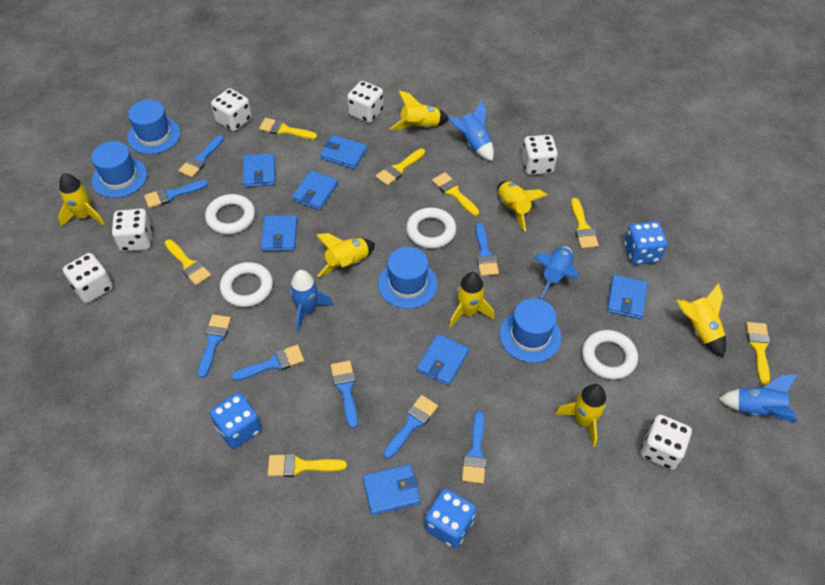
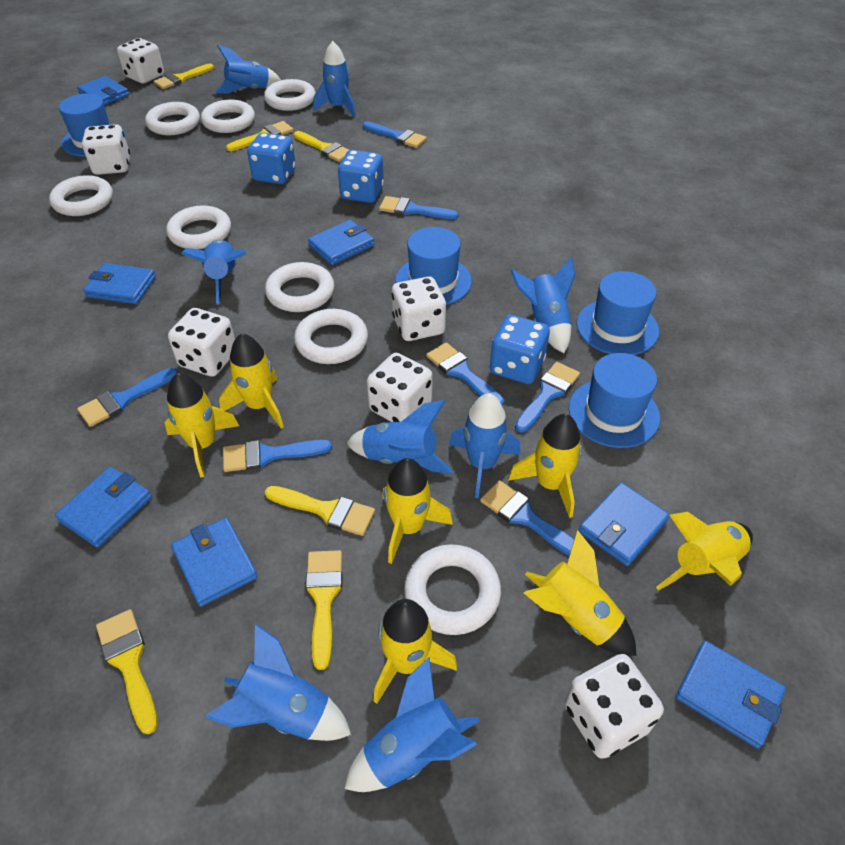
blue brush: [144,180,208,208] [178,135,224,178] [198,315,231,378] [231,345,304,381] [331,361,358,429] [384,395,438,459] [462,411,487,484] [475,223,499,276] = 8 -> [77,367,178,427] [223,440,332,472] [363,121,427,148] [379,196,458,219] [426,342,504,406] [480,480,574,556] [515,362,580,433] = 7
blue rocket: [290,270,333,332] [447,99,494,161] [534,247,579,298] [719,374,798,422] = 4 -> [181,240,246,304] [205,624,351,741] [215,45,281,94] [313,41,356,117] [344,658,480,792] [347,400,453,474] [449,393,521,498] [511,257,575,353] = 8
white ring: [205,194,255,235] [220,262,273,307] [406,207,456,249] [582,330,638,380] = 4 -> [49,175,113,216] [145,102,200,135] [166,205,231,249] [201,100,255,133] [264,79,316,111] [265,262,334,312] [294,309,368,364] [404,544,501,635] = 8
yellow brush: [165,240,211,285] [259,118,317,140] [268,454,347,477] [375,149,425,186] [432,172,479,216] [571,198,599,249] [746,322,770,385] = 7 -> [96,609,158,734] [154,63,214,89] [226,121,293,151] [265,486,375,536] [294,131,349,162] [305,550,342,670] = 6

